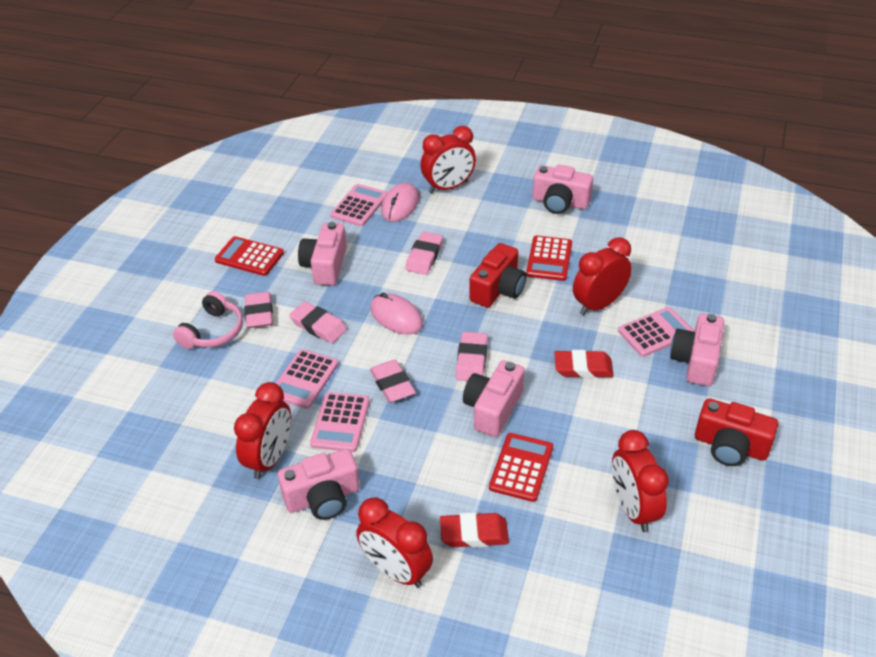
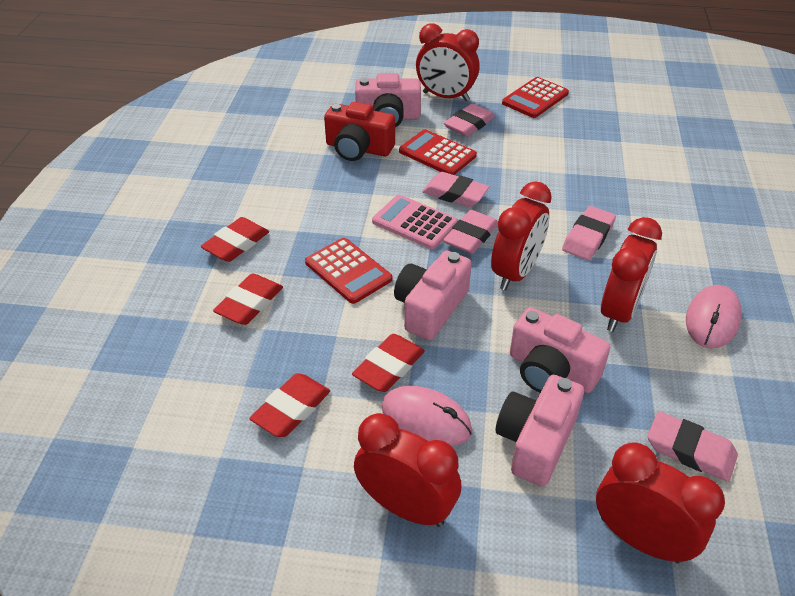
pink calculator: [276,349,338,409] [310,392,370,452] [330,184,388,226] [618,307,694,357] = 4 -> [372,195,458,249] = 1
pink camera: [278,449,360,520] [298,222,347,286] [463,360,525,437] [533,164,593,214] [670,313,724,386] = 5 -> [355,73,421,127] [394,251,472,341] [496,375,584,487] [510,307,610,393] = 4
pink headphones: [173,291,243,349] = 1 -> none = 0
red camera: [469,243,526,307] [695,398,778,466] = 2 -> [324,102,395,161] = 1
red eraser: [440,512,509,548] [554,350,614,378] = 2 -> [201,217,269,262] [213,273,283,325] [249,373,330,437] [352,334,425,392] = 4

